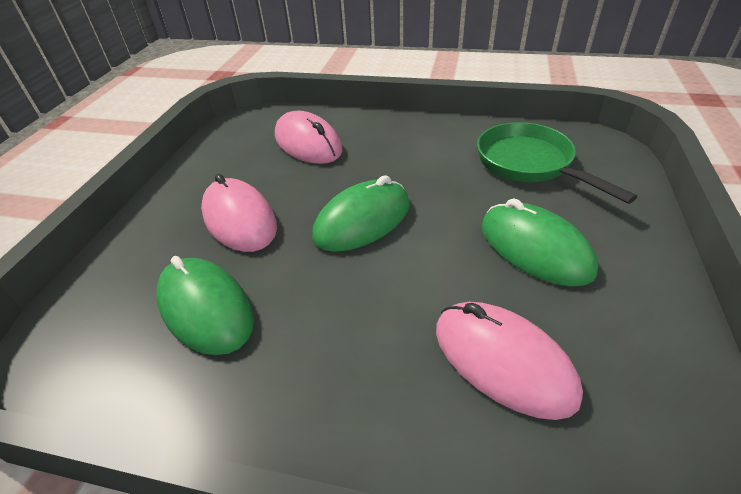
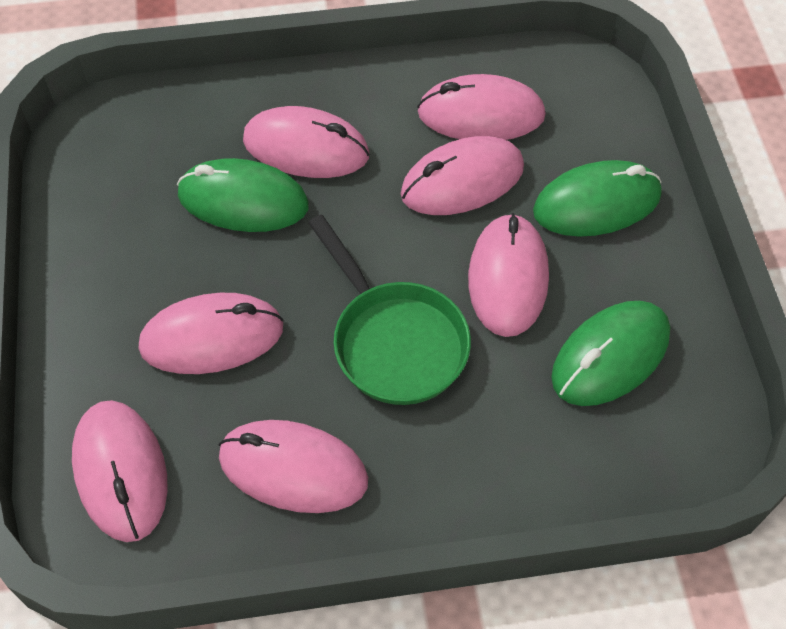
pink mouse: [201,174,277,252] [275,111,342,164] [436,302,583,420] = 3 -> [72,400,168,542] [139,293,283,374] [219,420,368,513] [243,106,369,178] [401,136,524,215] [417,74,546,140] [468,213,549,337] = 7

